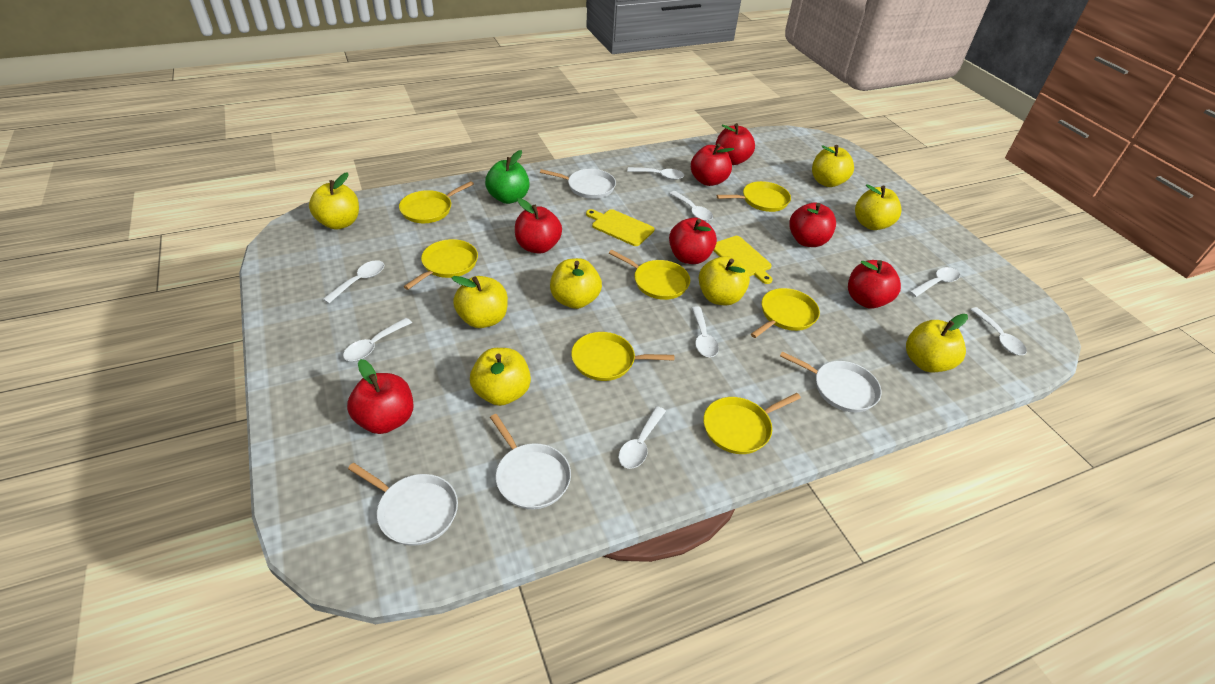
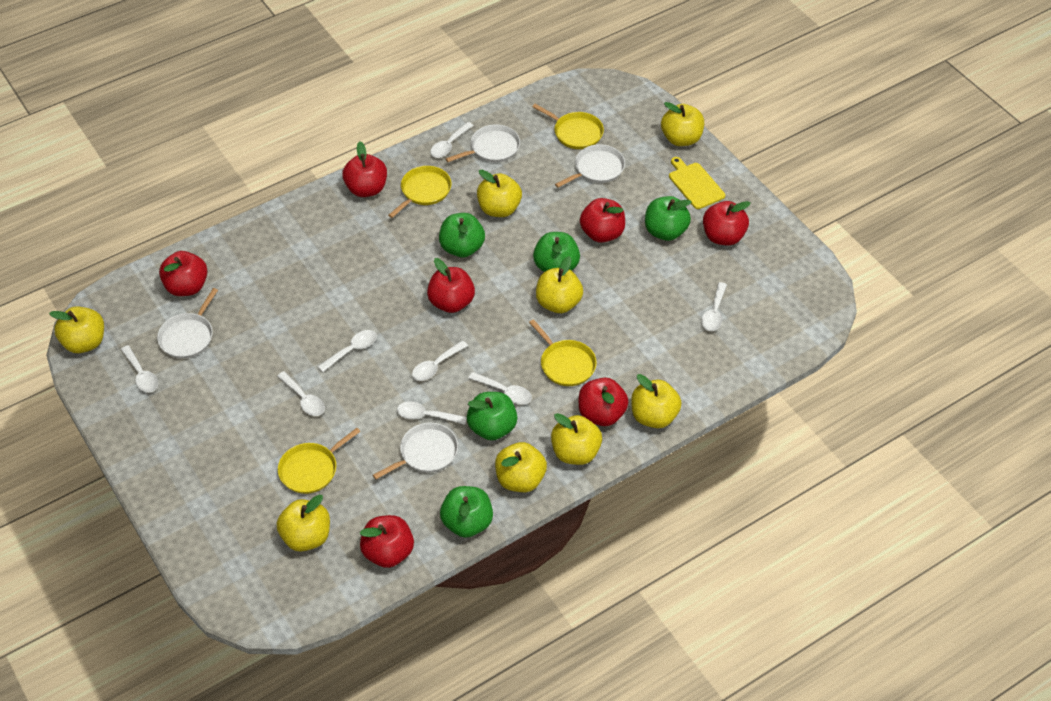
green apple: [485,150,529,204] = 1 -> [439,213,485,257] [440,486,493,538] [467,392,517,440] [533,232,580,272] [645,196,691,241] = 5
yellow cutting board: [586,209,655,246] [713,236,773,284] = 2 -> [669,157,725,209] = 1
yellow pan: [399,181,474,223] [404,239,478,290] [571,332,674,381] [609,250,690,300] [703,393,801,454] [717,181,791,212] [751,288,820,338] = 7 -> [278,428,361,494] [388,166,452,218] [529,319,597,386] [532,104,604,149] = 4

